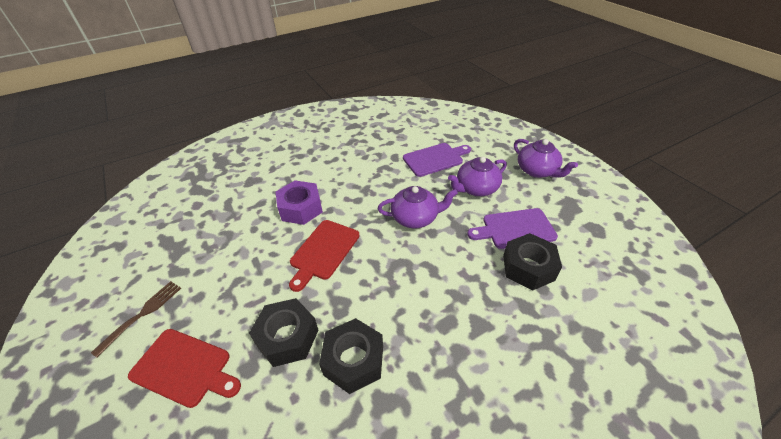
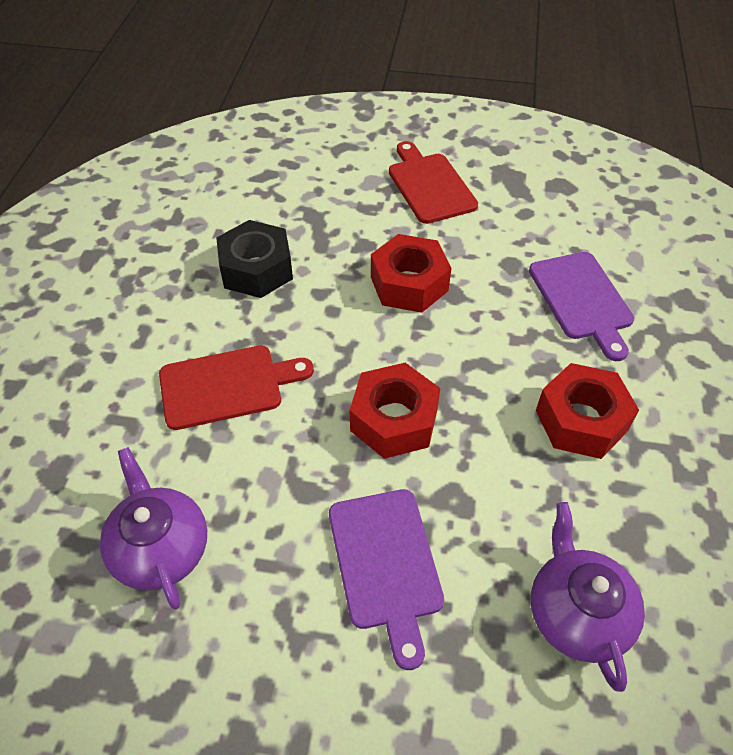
black nut: [249,298,318,367] [319,318,383,394] [503,233,562,291] = 3 -> [216,220,293,298] = 1
brown fork: [91,281,181,358] = 1 -> none = 0
purple nut: [276,180,323,225] = 1 -> none = 0
purple teapot: [378,186,458,228] [448,157,507,196] [514,139,578,178] = 3 -> [100,447,207,609] [531,502,645,692] = 2
red nut: none = 0 -> [350,363,440,459] [371,234,451,313] [536,363,639,459] = 3

